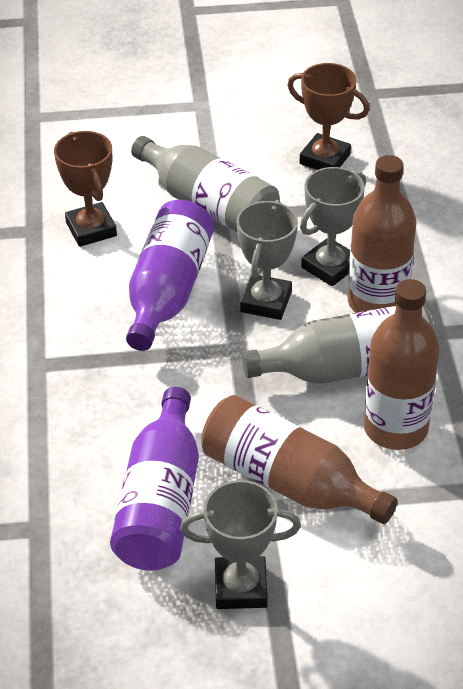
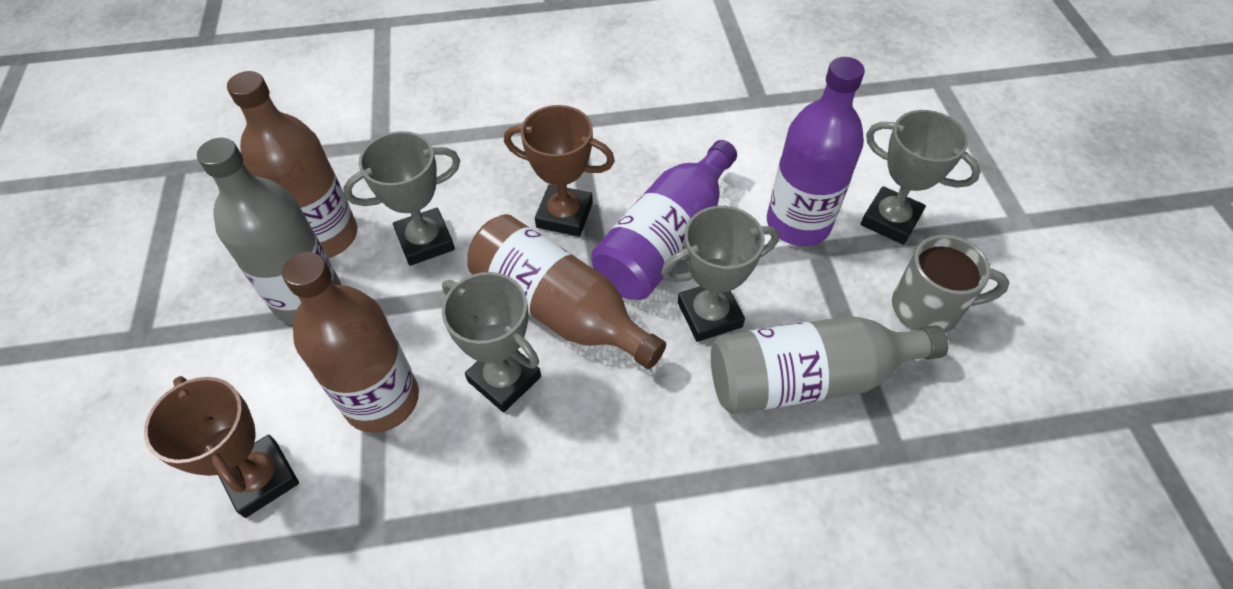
grey mug: none = 0 -> [892,235,1009,333] = 1
grey trophy: [180,480,301,609] [236,200,298,320] [300,167,366,286] = 3 -> [343,131,460,266] [442,272,541,412] [661,206,779,342] [861,110,981,245] = 4

